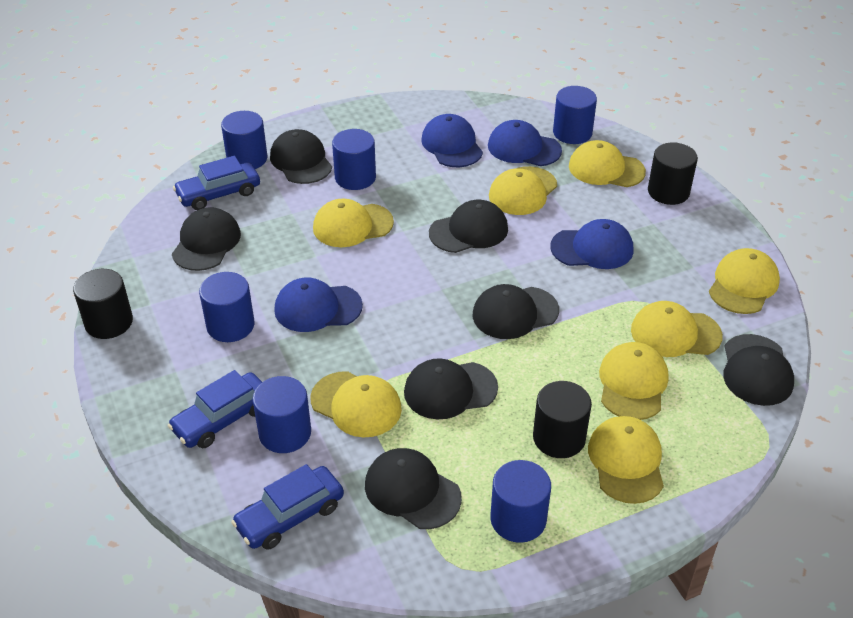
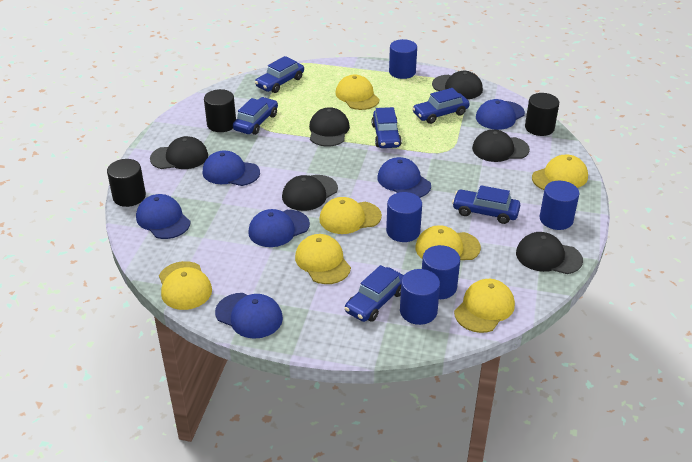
black cap: [172,207,241,271] [270,129,332,184] [365,448,462,529] [404,358,498,419] [429,200,508,253] [473,284,559,339] [723,334,794,406] = 7 -> [150,136,208,169] [282,175,338,211] [309,107,350,147] [432,71,483,99] [472,129,530,162] [516,232,583,274] = 6
blue cap: [274,277,363,332] [421,114,483,167] [488,120,562,166] [550,219,633,269] = 4 -> [136,194,190,239] [203,151,260,186] [215,293,283,339] [248,209,310,247] [377,157,431,198] [476,99,525,130] = 6
blue car: [167,370,262,448] [173,156,260,210] [231,464,344,550] = 3 -> [233,97,278,135] [255,56,304,93] [345,265,404,322] [372,107,402,148] [412,88,470,124] [452,185,520,224] = 6
blue cylinder: [199,272,254,342] [221,111,267,169] [252,376,311,453] [332,129,376,190] [490,460,551,543] [553,86,597,144] = 6 -> [386,192,422,242] [389,39,417,79] [400,269,440,325] [422,245,460,299] [539,181,579,230] = 5
yellow cap: [310,371,402,438] [313,199,394,247] [489,166,557,215] [569,140,646,187] [588,416,664,504] [599,342,669,420] [631,301,723,357] [709,248,780,314] = 8 -> [159,261,212,310] [295,234,351,284] [319,197,382,234] [336,74,380,110] [415,225,481,260] [454,279,515,333] [532,154,588,190] = 7

